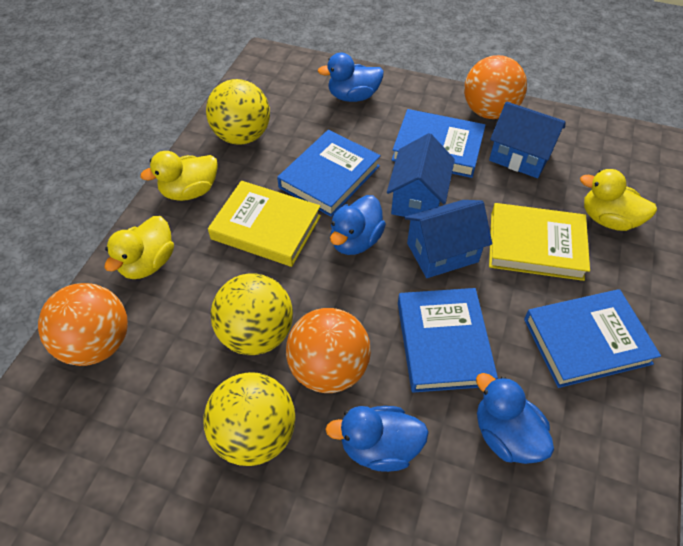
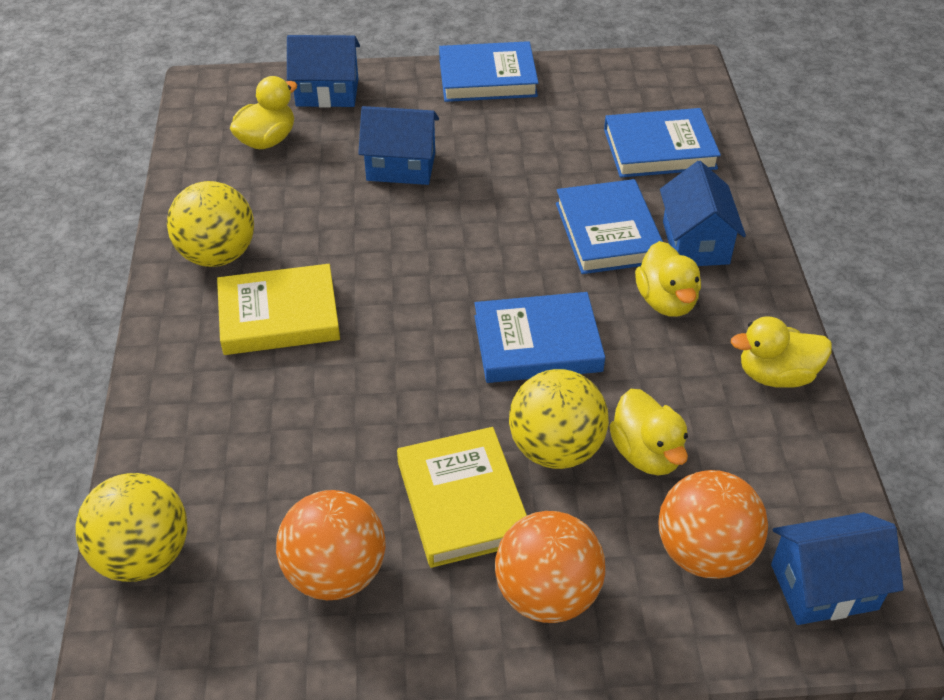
blue duck: [318,53,384,102] [325,406,429,472] [330,195,386,255] [476,373,554,464] = 4 -> none = 0
blue house: [387,133,455,217] [404,200,492,278] [489,101,565,178] = 3 -> [287,35,360,108] [358,106,439,185] [660,161,746,266] [771,512,904,625] = 4
yellow duck: [105,216,174,279] [140,151,218,201] [580,169,657,231] = 3 -> [230,76,297,149] [609,389,688,475] [635,241,701,317] [731,316,832,388] = 4

